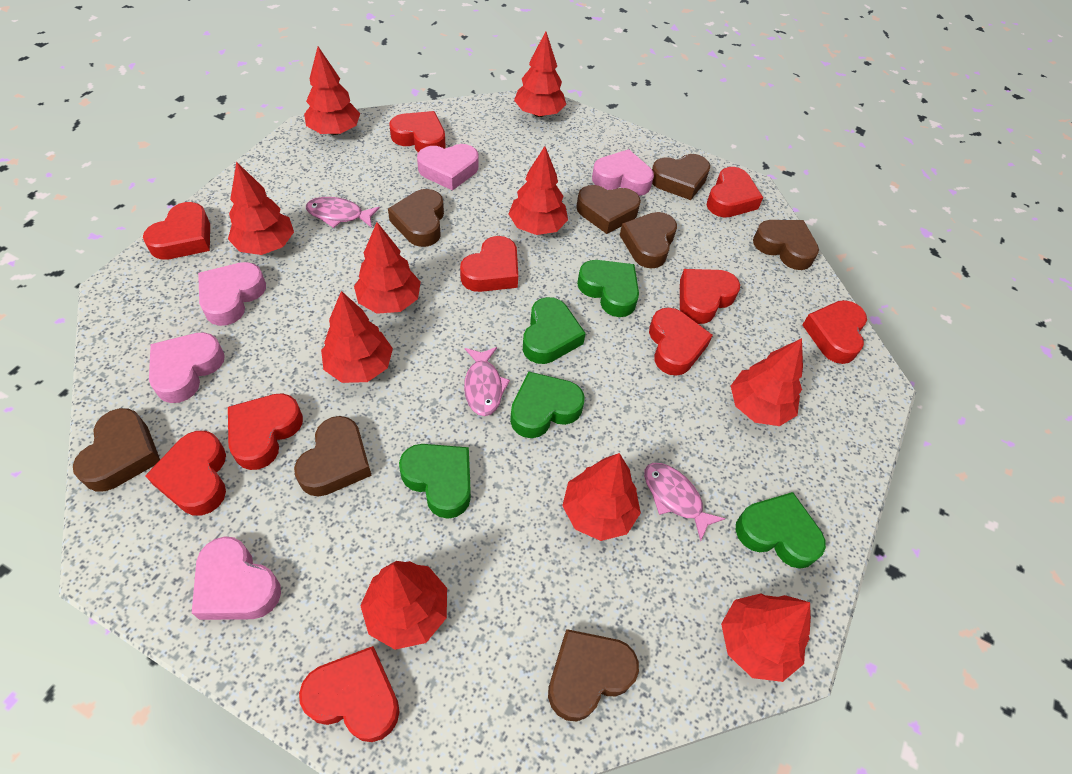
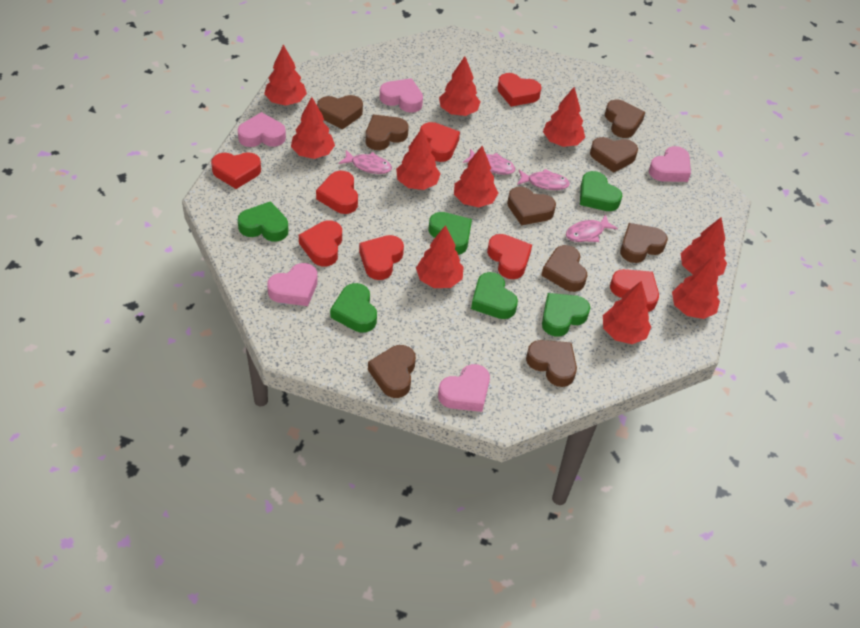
brown heart: [73,408,160,491] [294,416,372,497] [388,189,444,247] [548,629,639,722] [576,185,641,234] [620,212,677,269] [652,154,710,200] [753,220,819,270] = 8 -> [317,95,363,129] [366,115,409,150] [368,345,416,398] [507,187,556,225] [526,340,577,387] [541,245,587,292] [590,137,638,172] [605,99,645,138] [620,223,668,263] = 9
green heart: [399,444,471,519] [510,372,585,438] [523,297,586,364] [577,260,639,317] [736,492,826,569] = 5 -> [238,201,288,242] [330,283,377,333] [428,212,472,255] [471,272,518,319] [542,293,590,337] [580,171,622,211] = 6
pink fish: [306,197,380,228] [464,347,510,416] [644,463,725,542] = 3 -> [338,150,392,174] [463,149,515,175] [517,169,570,190] [566,214,618,242] = 4
red heart: [143,202,210,260] [145,431,226,515] [228,393,303,470] [299,646,400,742] [390,111,446,152] [460,236,518,292] [649,308,713,376] [680,269,740,324] [707,167,763,217] [802,300,867,364] = 10 -> [211,152,261,189] [299,221,342,267] [316,171,358,214] [359,235,404,280] [420,122,460,162] [487,234,532,279] [497,73,542,107] [610,269,659,312] = 8

